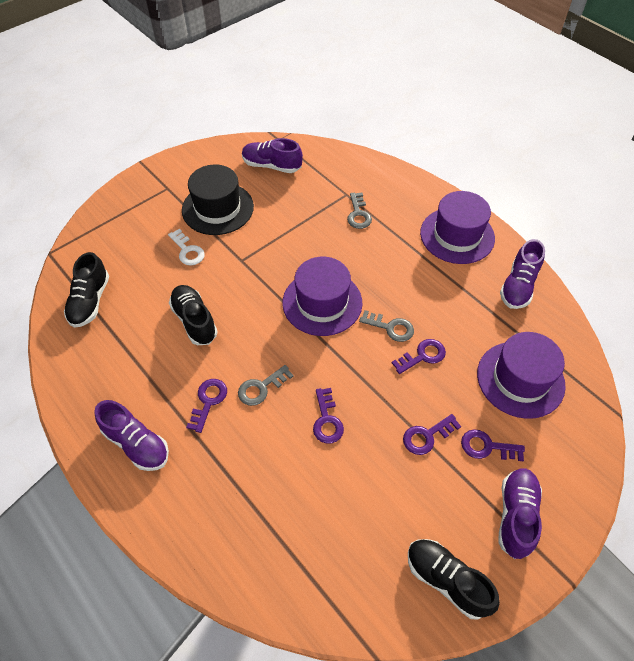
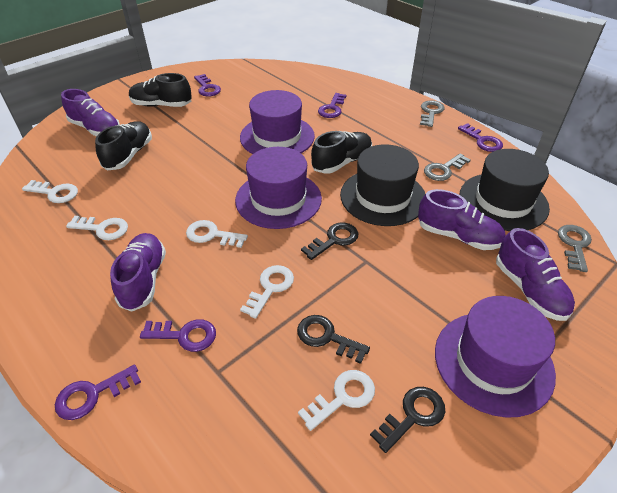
black hat: [182,165,254,235] = 1 -> [340,144,425,226] [460,149,550,231] = 2
black key: none = 0 -> [297,315,370,364] [301,222,358,260] [370,387,445,453] = 3
white key: [168,229,205,266] = 1 -> [22,180,78,203] [66,216,128,240] [186,220,248,248] [240,265,294,319] [298,370,375,431] = 5

